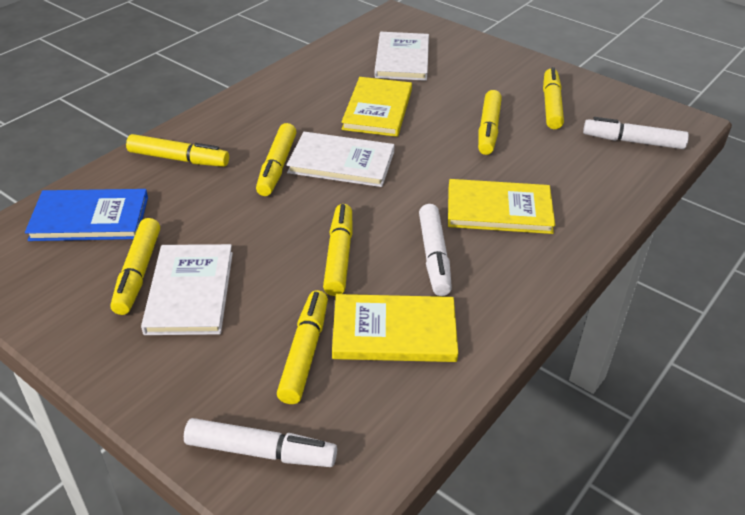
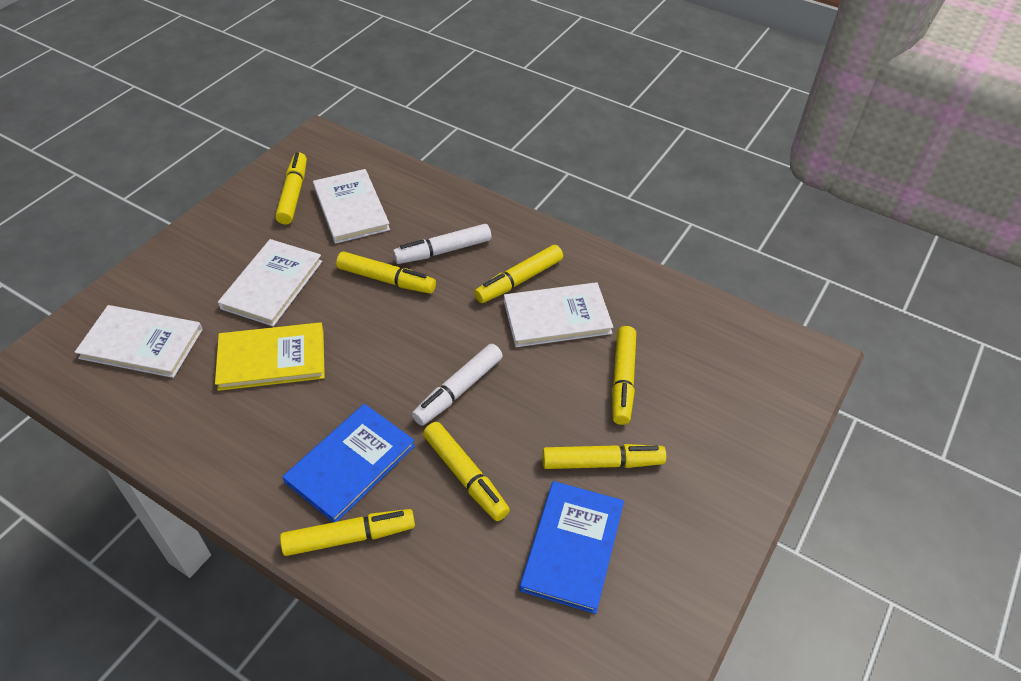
blue book: [25,189,148,241] = 1 -> [283,404,415,522] [520,481,624,614] = 2
white book: [141,244,233,335] [287,132,394,187] [374,32,429,81] = 3 -> [75,305,203,378] [218,239,322,326] [313,169,390,244] [504,282,613,347] = 4
white marker: [184,418,337,467] [419,204,452,296] [583,117,689,149] = 3 -> [393,224,492,264] [412,344,503,426] = 2
yellow book: [332,294,458,362] [342,77,412,137] [448,179,555,234] = 3 -> [215,322,325,391] = 1

